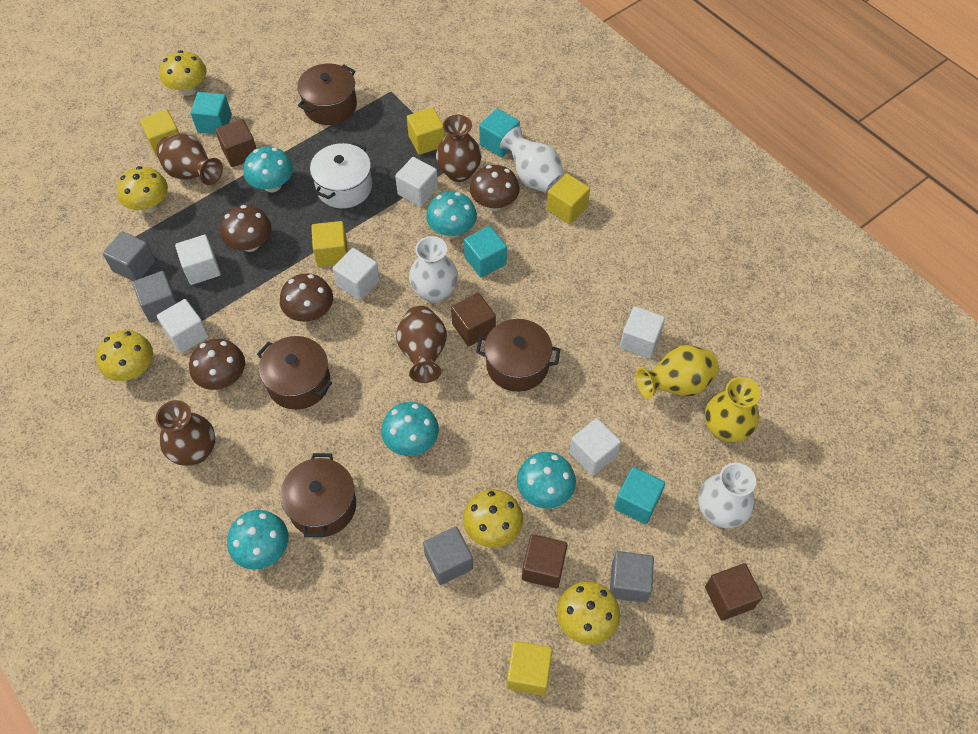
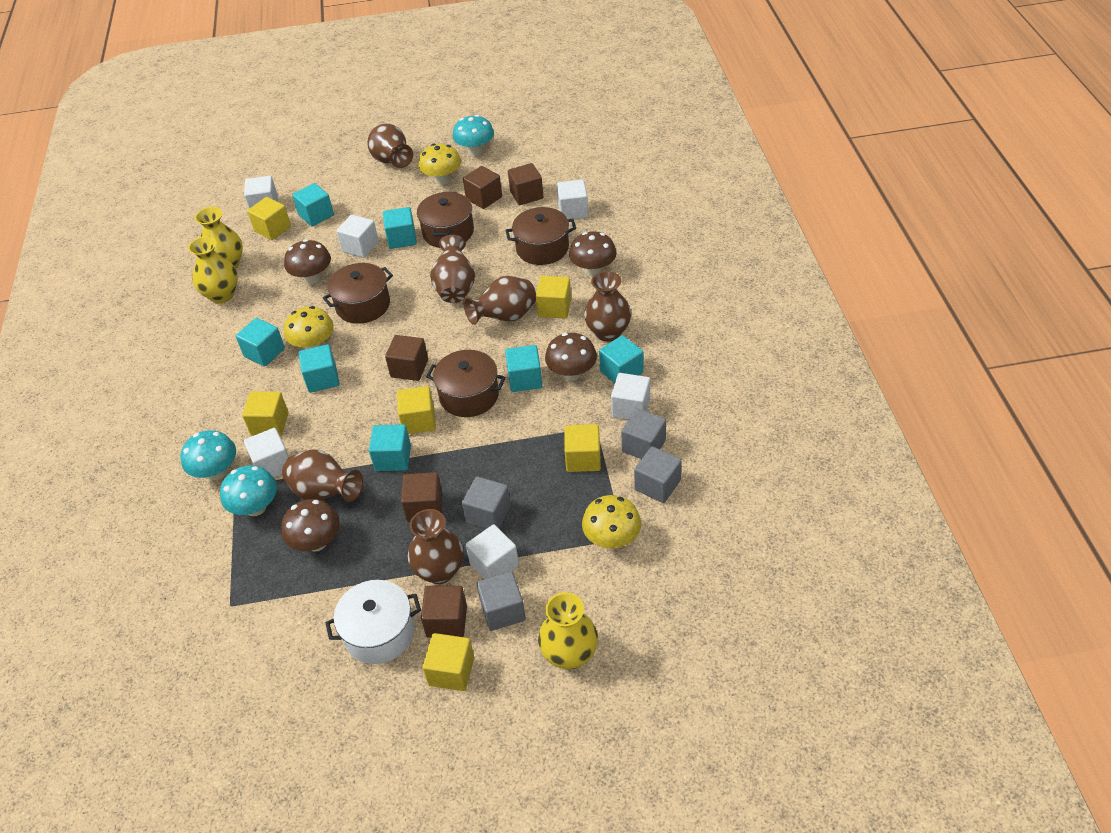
brown cube: [215,119,257,167] [451,293,496,346] [522,534,568,588] [705,563,763,621] = 4 -> [385,335,428,381] [401,472,443,522] [421,586,467,638] [463,166,502,209] [508,163,543,205] = 5
brown vase: [156,134,223,185] [156,400,215,466] [396,306,447,383] [436,115,481,182] = 4 -> [282,450,363,502] [367,124,413,168] [408,509,464,584] [430,235,475,303] [464,276,536,325] [584,271,631,342] = 6
turquoise cube: [190,92,232,134] [464,226,507,278] [479,108,520,157] [614,467,665,524] = 4 -> [236,318,285,367] [292,183,334,227] [299,344,339,393] [369,424,411,471] [383,207,417,249] [505,345,542,392] [599,335,644,383] = 7
turquoise mushroom: [227,510,288,570] [244,147,293,192] [381,402,439,456] [426,191,477,238] [517,452,576,509] = 5 -> [181,430,236,480] [220,465,277,516] [453,115,494,156] = 3
white vase: [409,236,458,303] [500,127,565,193] [698,463,756,528] = 3 -> none = 0
yellow cube: [140,110,179,158] [311,221,348,267] [407,107,445,155] [506,641,553,695] [547,173,590,224] = 5 -> [242,391,289,436] [247,197,291,240] [397,386,436,434] [422,633,474,691] [536,276,571,319] [564,424,601,472] = 6
yellow mushroom: [96,330,153,381] [117,166,168,213] [160,50,207,96] [463,489,523,548] [557,581,620,645] = 5 -> [284,306,334,349] [418,143,461,185] [582,495,641,549] = 3
yellow vase: [636,345,719,399] [705,377,761,442] = 2 -> [188,236,238,303] [195,207,243,268] [538,592,598,670] = 3

